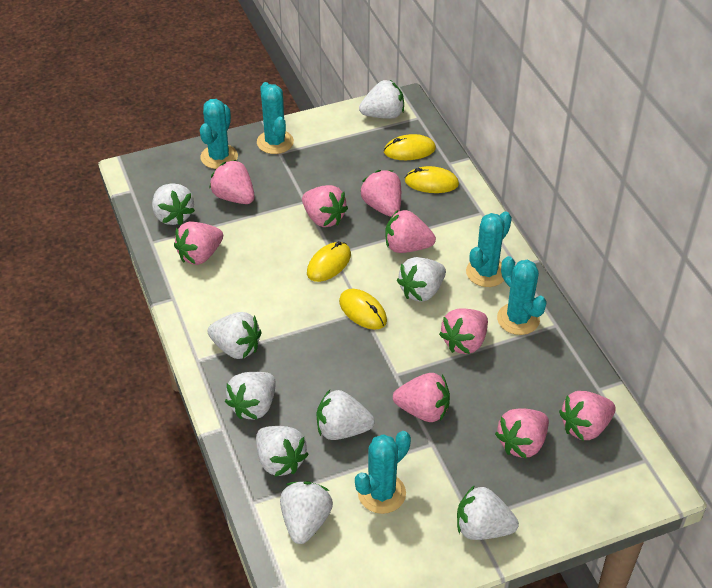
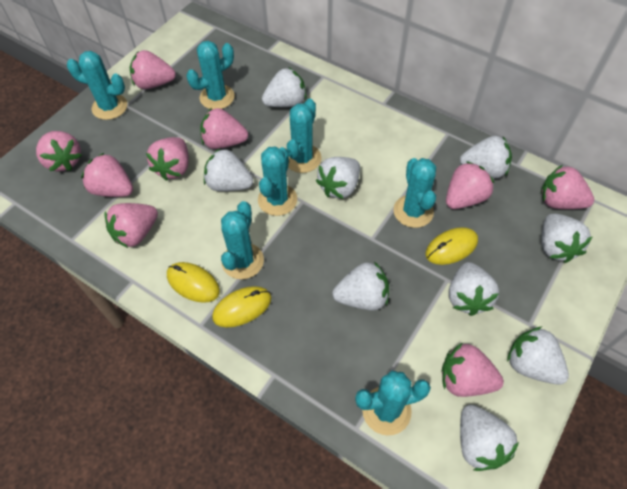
turquoise cactus: [200,99,238,169] [257,82,294,154] [355,431,411,514] [466,211,512,287] [497,256,547,335] = 5 -> [67,51,127,120] [186,41,235,110] [221,201,264,279] [258,146,297,216] [287,99,321,173] [355,371,431,436] [393,158,436,228] = 7
yellow mouse: [307,241,351,282] [339,289,387,329] [384,134,436,160] [405,166,459,193] = 4 -> [167,262,220,303] [212,286,272,327] [426,227,478,265] = 3

